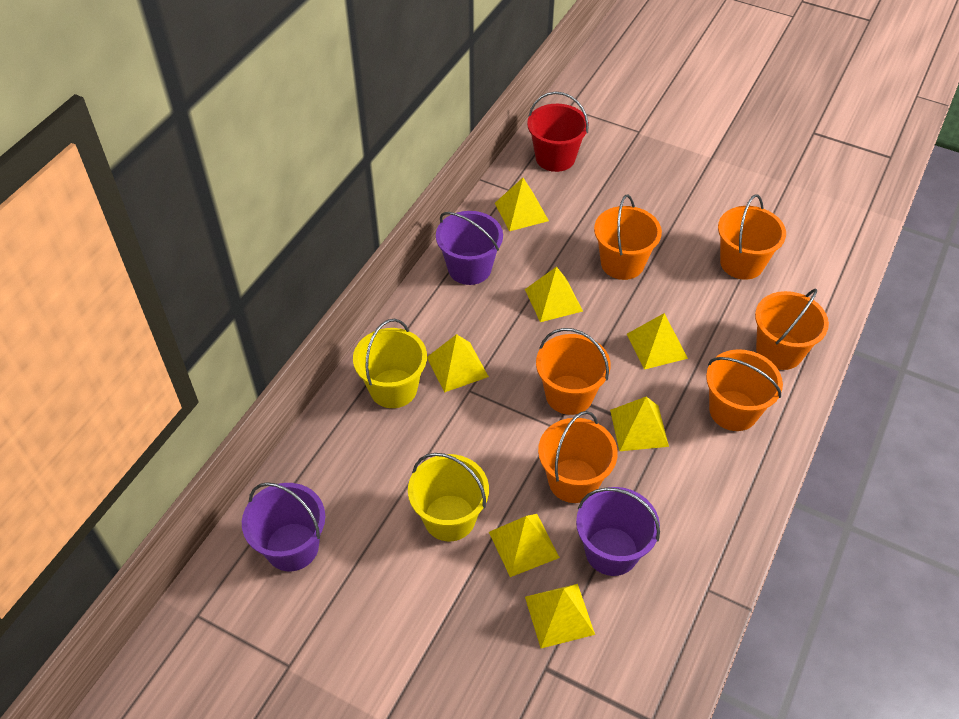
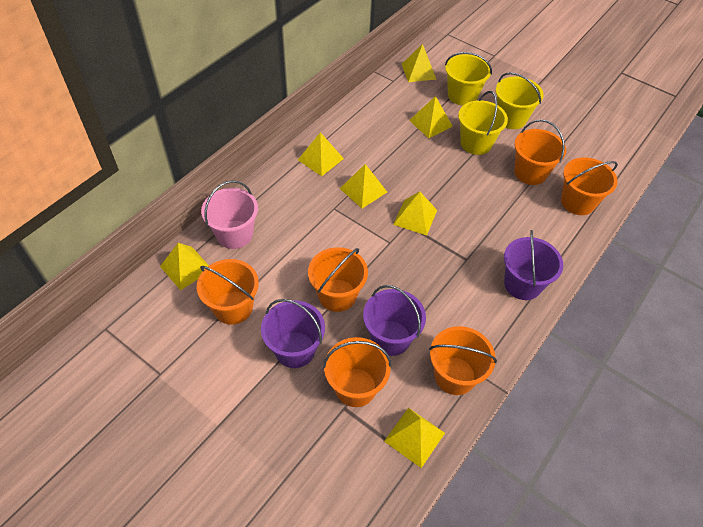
pink bucket: none = 0 -> [201,180,258,249] = 1
red bucket: [527,92,589,172] = 1 -> none = 0
yellow bucket: [353,319,427,408] [408,453,489,541] = 2 -> [445,52,492,106] [458,91,508,155] [496,72,544,129] = 3

